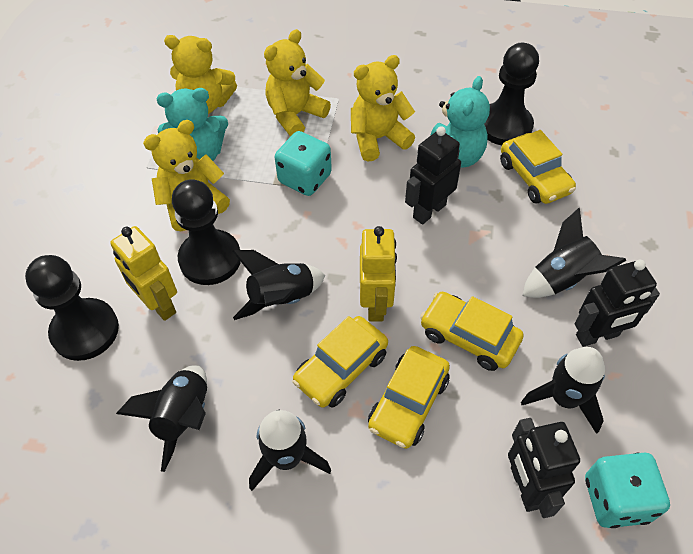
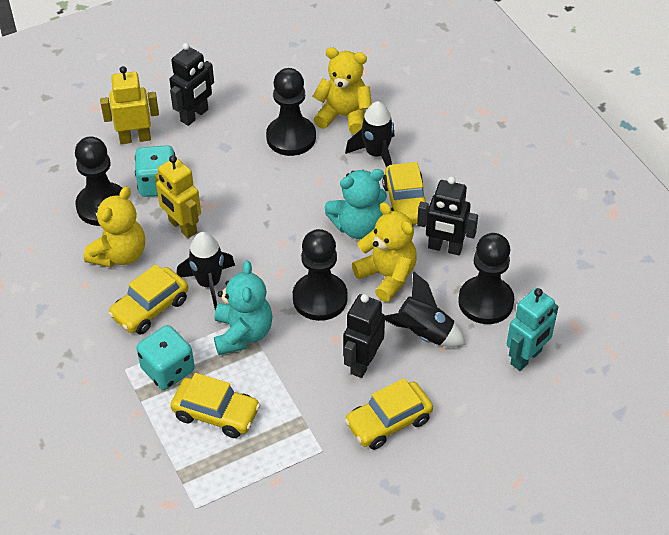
black pawn: [25,255,119,361] [172,179,241,285] [484,43,539,145] = 3 -> [75,136,122,226] [266,68,316,156] [293,229,348,321] [458,233,514,324] = 4
black rocket: [116,365,207,472] [233,250,325,320] [249,410,331,491] [521,347,605,434] [523,208,627,298] = 5 -> [177,232,235,310] [345,101,395,167] [385,271,466,347] = 3
turquoise robot: none = 0 -> [507,288,558,371] = 1
yellow teddy bear: [143,120,230,231] [164,35,237,114] [264,29,331,137] [351,55,415,162] = 4 -> [84,187,145,268] [313,47,372,135] [352,202,417,302] = 3

